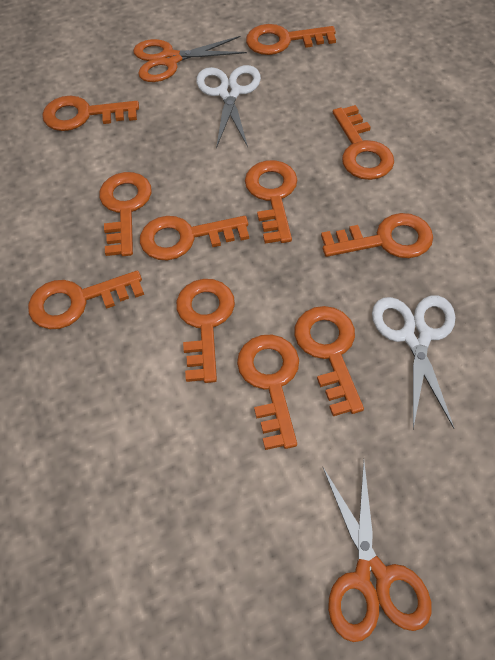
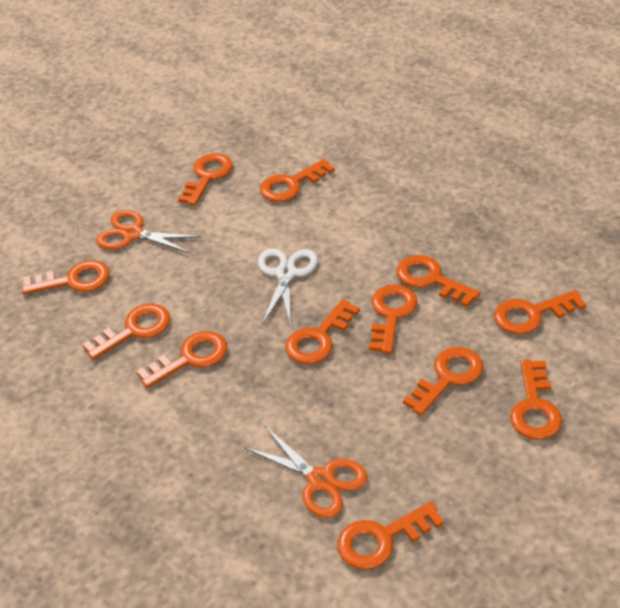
orange key: [28,270,144,329] [42,96,139,131] [99,172,152,256] [140,216,249,260] [176,279,235,383] [237,335,299,450] [245,160,297,244] [246,24,336,55] [294,306,364,416] [321,213,433,258] [333,105,394,180] = 11 -> [22,260,110,294] [82,304,170,360] [136,331,227,388] [178,153,233,206] [260,159,335,202] [285,299,360,364] [337,502,444,570] [369,284,418,354] [397,255,480,307] [403,347,484,415] [494,290,586,334] [510,359,562,440] = 12
white scissors: [196,65,261,148] [372,295,456,429] = 2 -> [258,248,318,325] = 1

